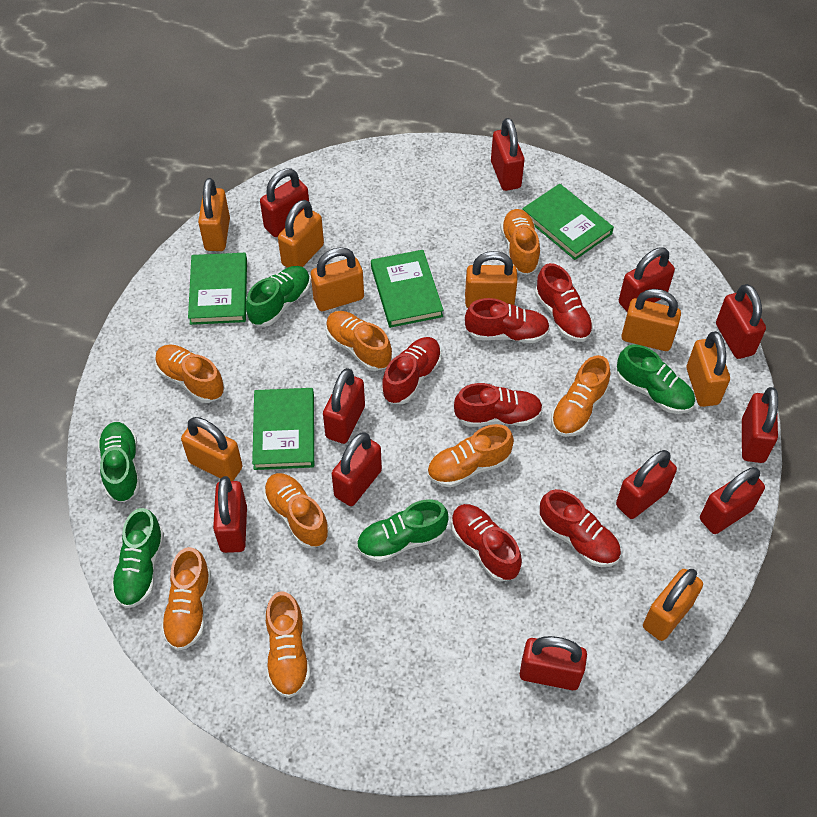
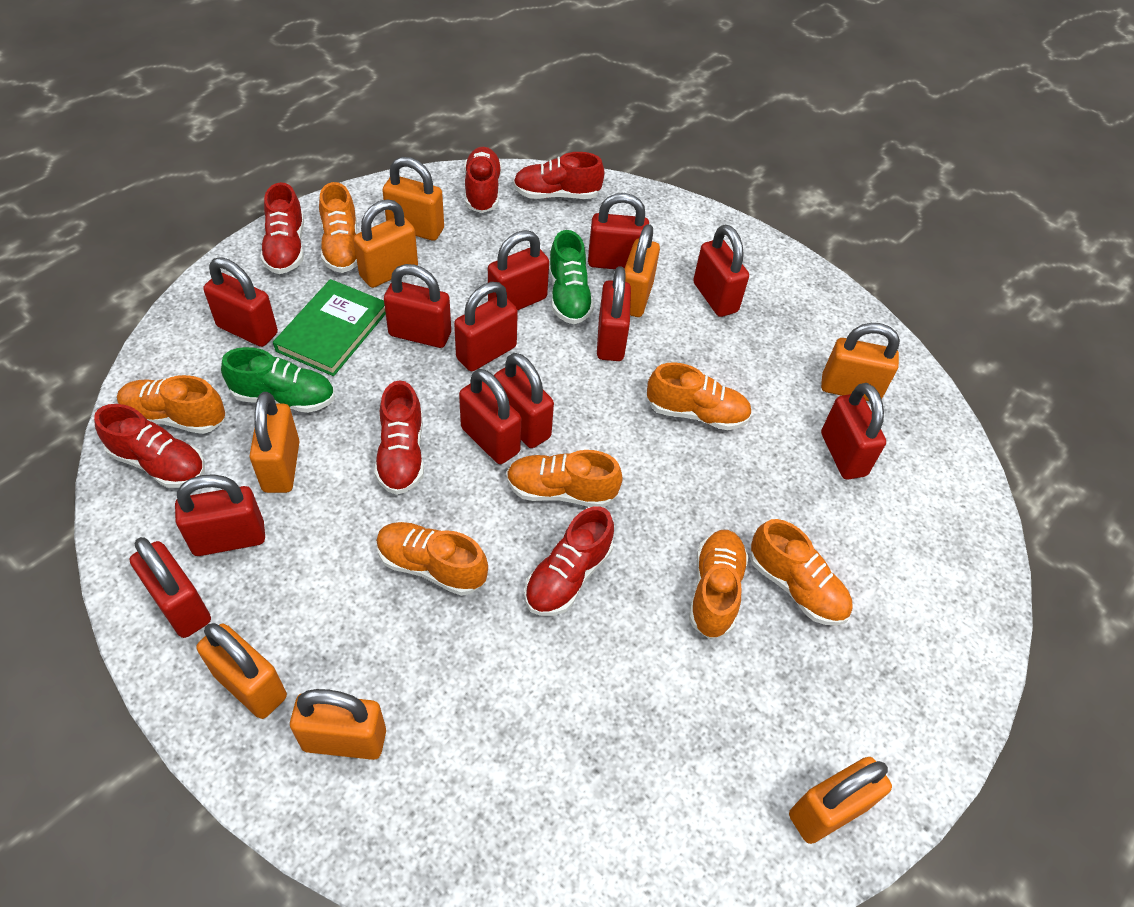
green book: [188,253,247,325] [252,388,314,470] [371,250,444,328] [522,184,614,260] = 4 -> [273,279,386,376] = 1
green shoe: [98,422,140,502] [111,508,164,608] [246,266,311,327] [357,499,449,562] [617,344,695,414] = 5 -> [221,347,335,413] [549,230,594,324] = 2
orange shoe: [155,344,225,403] [161,547,211,651] [264,473,329,548] [266,591,310,698] [326,311,392,371] [427,424,514,488] [500,209,540,275] [551,355,610,437] = 8 -> [117,375,225,434] [319,182,358,273] [376,522,488,596] [506,450,623,507] [647,362,752,430] [689,530,748,639] [750,519,853,626] = 7
red padlock: [213,476,247,553] [260,169,309,237] [323,368,365,444] [332,432,382,506] [491,118,525,191] [520,636,587,690] [616,450,677,519] [619,247,675,312] [700,467,765,534] [716,284,766,359] [742,387,778,463] = 11 -> [130,537,211,638] [175,474,265,556] [203,257,278,347] [384,264,451,348] [454,282,518,371] [459,369,521,464] [488,230,549,310] [494,353,554,448] [588,193,649,269] [597,266,631,361] [693,225,749,317] [821,383,886,480] = 12

